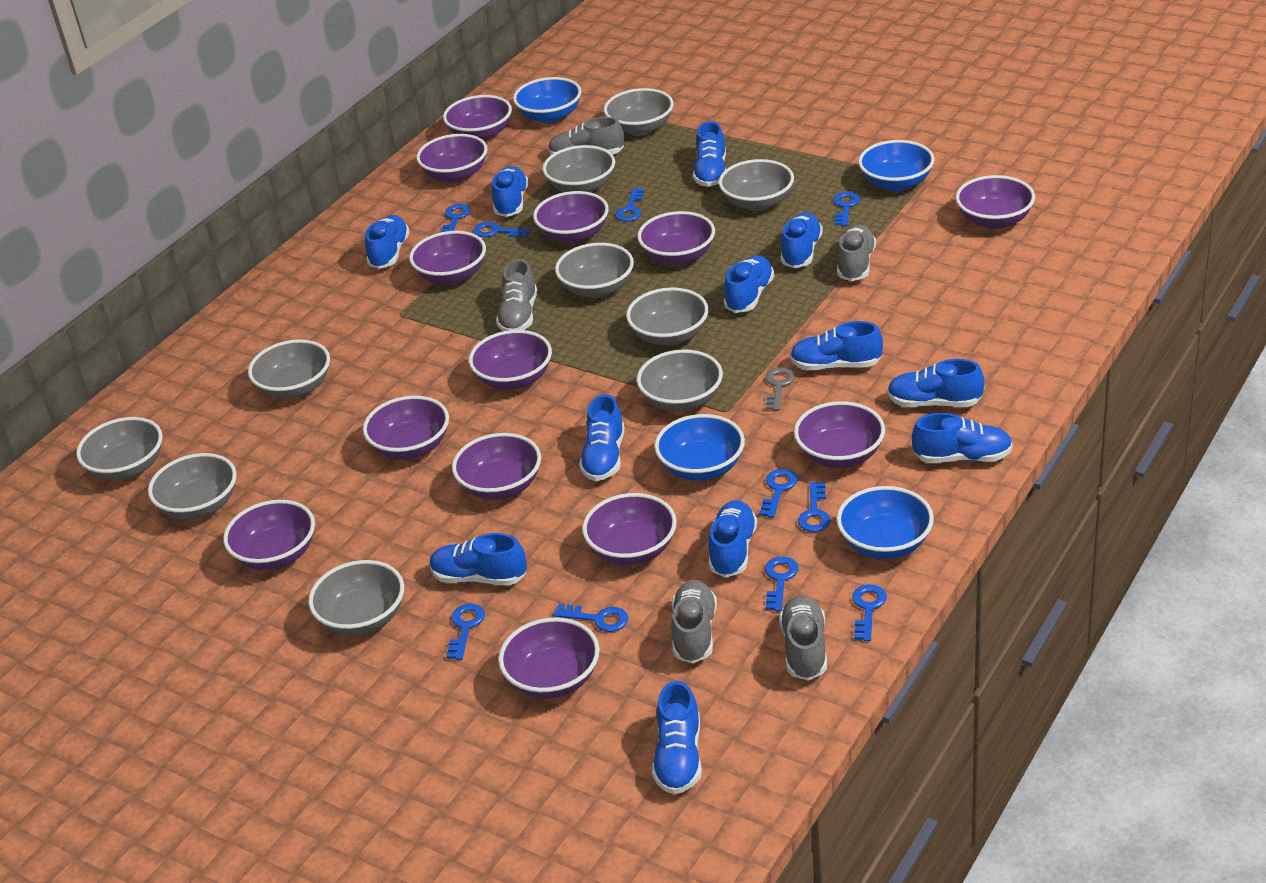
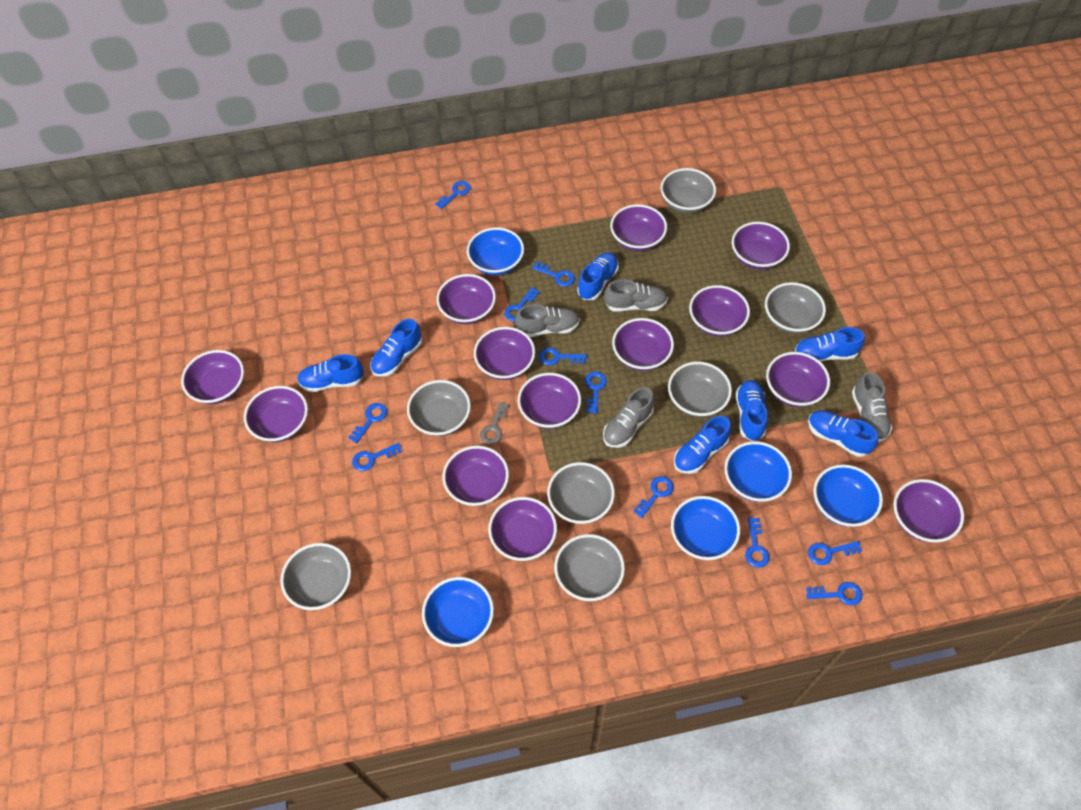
blue bowl: [513,77,581,123] [654,414,745,481] [836,486,934,559] [858,140,935,191] = 4 -> [422,577,494,647] [467,227,524,275] [671,496,740,560] [724,441,792,502] [814,464,883,527] = 5
blue key: [441,204,470,232] [446,603,485,660] [474,222,531,238] [553,604,628,632] [615,188,644,222] [759,469,798,518] [765,556,798,611] [798,482,831,532] [833,192,860,226] [852,584,887,641] = 10 -> [348,403,387,443] [352,443,402,471] [435,181,471,209] [505,287,540,321] [532,261,575,287] [539,348,587,365] [585,372,607,414] [633,476,674,518] [745,517,769,568] [806,582,862,606] [808,541,862,565] = 11
blue shoe: [365,215,410,269] [430,533,527,585] [492,166,529,217] [579,394,624,481] [652,681,702,794] [693,121,726,187] [709,500,757,577] [724,255,774,313] [781,213,823,268] [790,321,883,370] [887,359,984,407] [912,413,1013,463] = 12 -> [297,354,364,392] [371,319,422,376] [577,252,619,300] [674,416,731,474] [735,380,768,441] [794,327,865,362] [808,410,878,457] = 7
grey bowl: [76,417,163,480] [148,453,237,520] [248,339,330,399] [308,560,404,635] [543,145,615,193] [555,243,634,298] [604,88,674,136] [626,287,709,346] [637,349,723,412] [719,159,794,211] = 10 -> [280,543,351,610] [407,380,471,436] [547,462,615,524] [554,534,625,601] [660,168,716,213] [668,362,732,417] [765,282,826,334] = 7
grey shoe: [496,259,537,331] [548,117,624,155] [671,580,717,663] [779,595,827,680] [837,224,876,281] = 5 -> [515,304,580,337] [603,387,654,448] [604,279,668,312] [852,372,892,442] = 4

